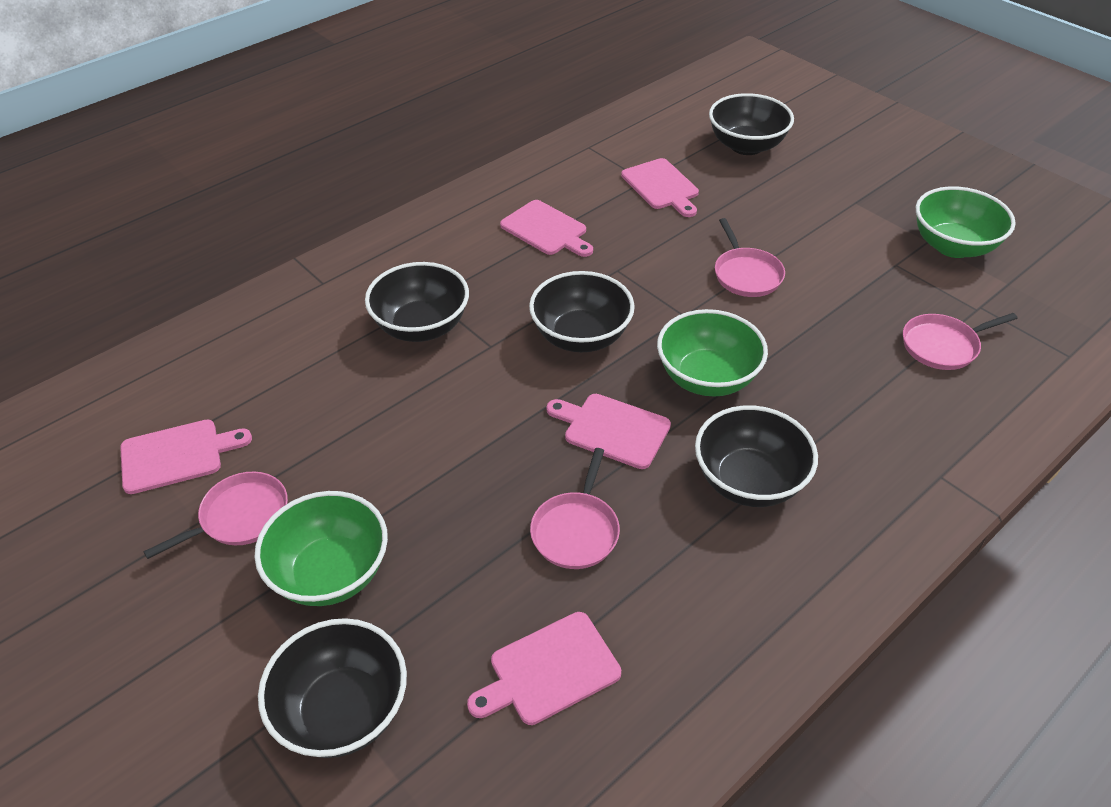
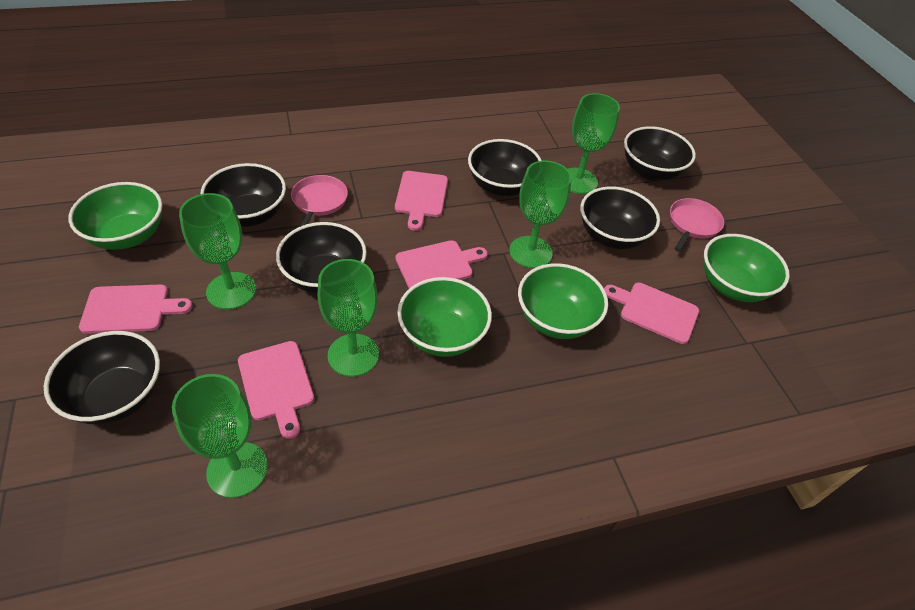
black bowl: [258,618,407,758] [365,262,469,342] [529,271,635,352] [695,405,818,507] [709,93,794,155] = 5 -> [44,331,160,424] [201,163,286,227] [276,222,367,294] [468,139,542,196] [581,186,660,249] [624,126,696,181] = 6
green bowl: [254,491,388,606] [657,309,768,397] [916,186,1016,258] = 3 -> [69,182,163,250] [397,277,492,357] [518,263,608,339] [704,234,790,302] = 4
green goblet: none = 0 -> [172,374,268,498] [179,193,256,310] [318,259,379,377] [509,160,572,268] [568,93,620,194] = 5
pink pan: [143,472,288,559] [530,448,620,569] [715,218,785,297] [903,313,1018,370] = 4 -> [291,175,348,227] [670,198,724,252] = 2

